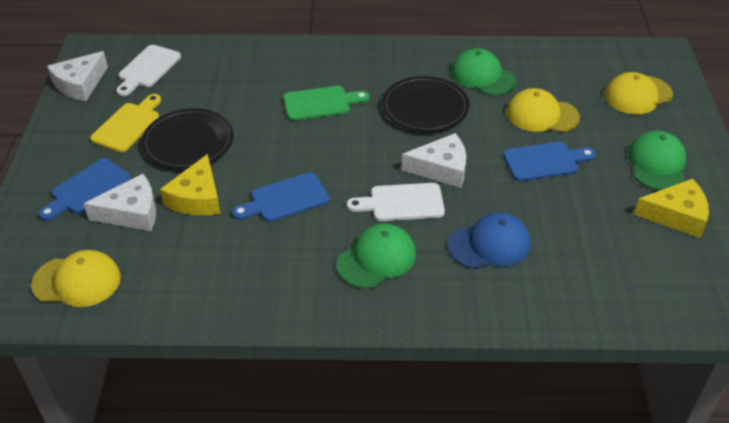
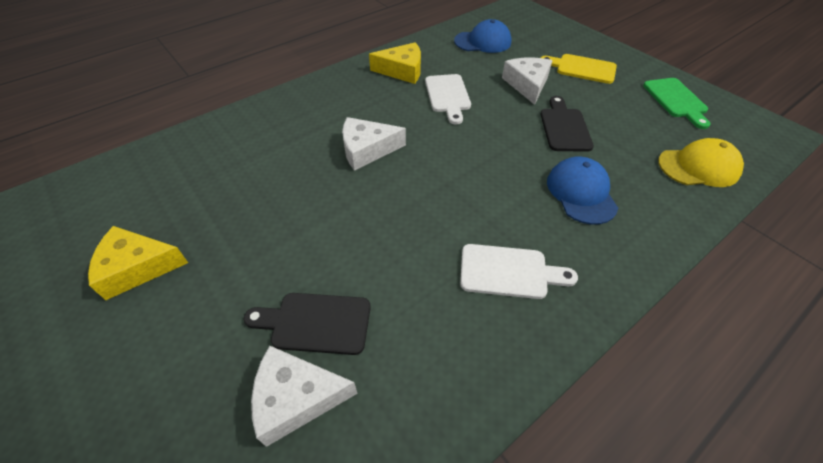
black cutting board: none = 0 -> [243,293,371,355] [541,96,594,152] = 2
black plate: [141,108,234,169] [382,76,469,132] = 2 -> none = 0
blue cap: [448,212,530,269] = 1 -> [454,19,511,53] [547,157,618,225] = 2
blue cutting board: [39,158,131,221] [232,172,329,222] [503,142,596,181] = 3 -> none = 0
green cap: [337,223,416,289] [451,48,516,96] [628,131,686,190] = 3 -> none = 0
yellow cap: [31,250,121,307] [507,88,580,132] [605,72,673,114] = 3 -> [658,138,744,187] = 1

